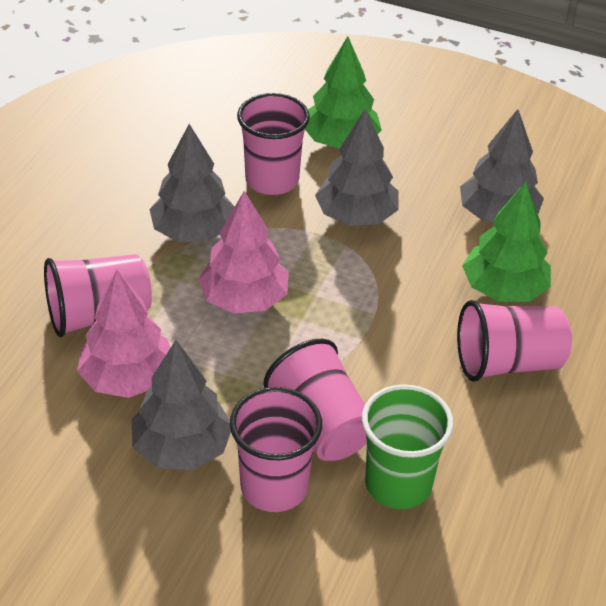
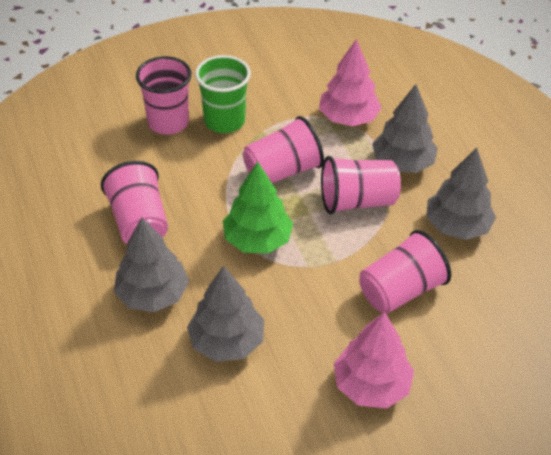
green tree: [305,36,382,149] [462,182,551,302] = 2 -> [223,161,293,254] = 1

